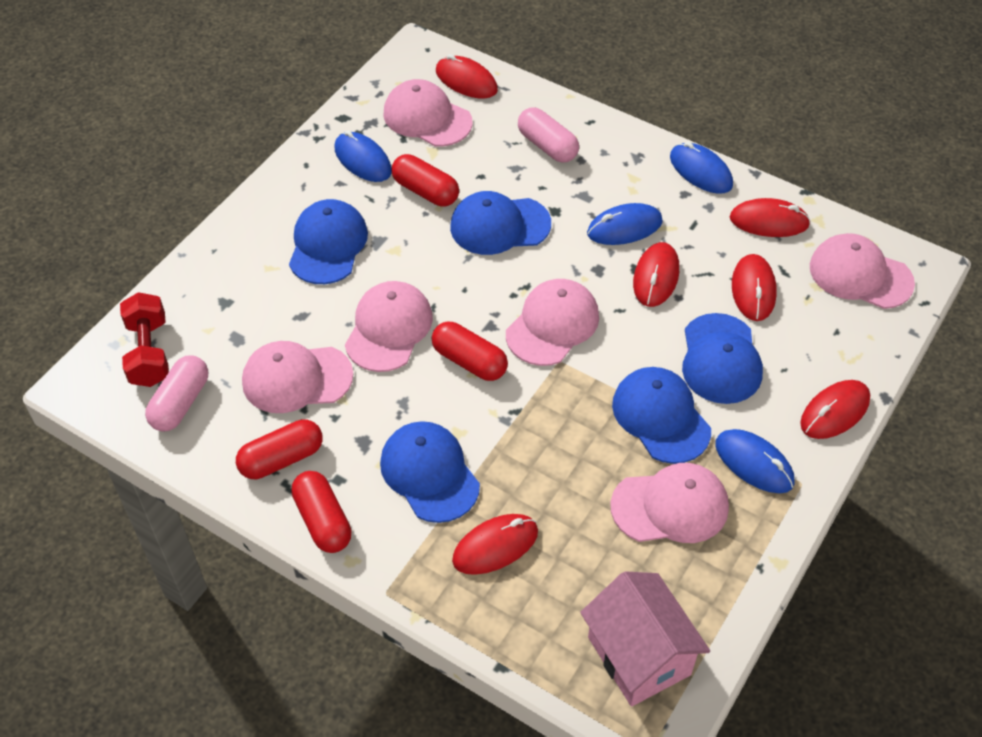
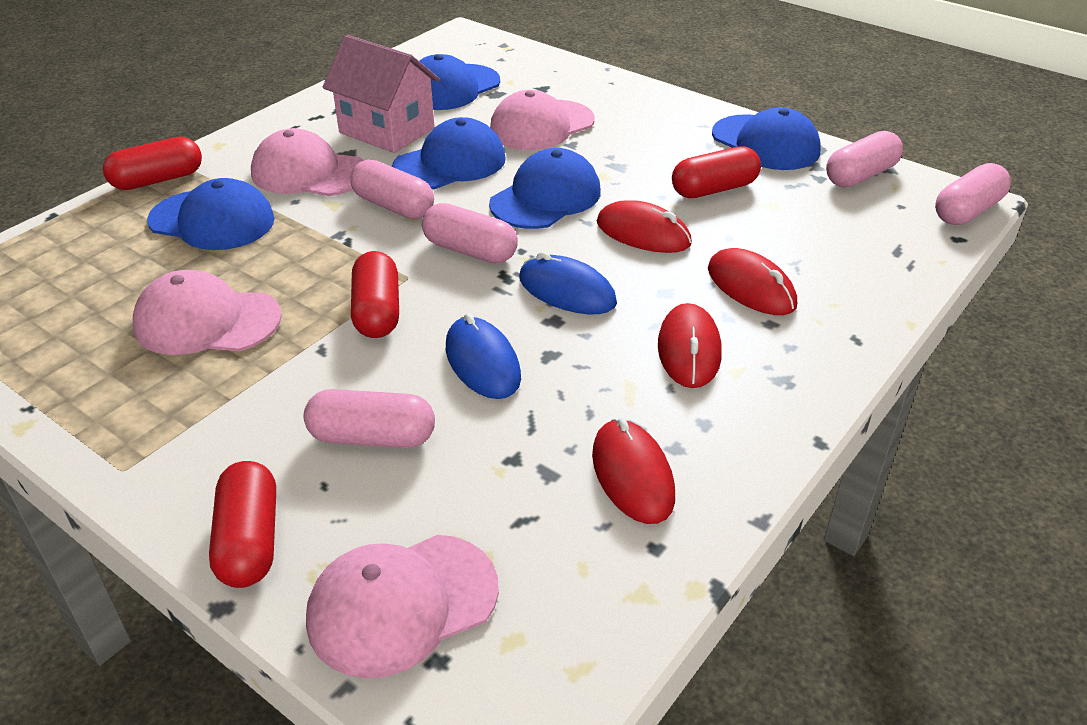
blue mouse: [334,131,392,182] [587,203,663,245] [670,142,733,194] [715,429,795,493] = 4 -> [446,313,521,399] [519,252,617,314] = 2
pink cap: [242,341,353,413] [345,281,433,372] [384,79,473,147] [506,279,599,366] [610,463,729,543] [810,233,915,309] = 6 -> [133,270,282,355] [251,128,364,196] [306,535,499,678] [490,90,595,150] = 4
pink capsule: [145,355,208,431] [518,107,579,163] = 2 -> [304,389,435,448] [351,160,434,219] [422,203,518,263] [826,131,903,187] [935,163,1011,225] = 5
red dumbbell: [120,292,169,387] = 1 -> none = 0
red mouse: [436,54,498,99] [452,514,538,575] [633,242,679,307] [730,198,811,237] [732,254,777,321] [800,380,870,439] = 6 -> [592,418,675,524] [597,200,692,253] [658,303,722,388] [708,248,797,315] = 4

